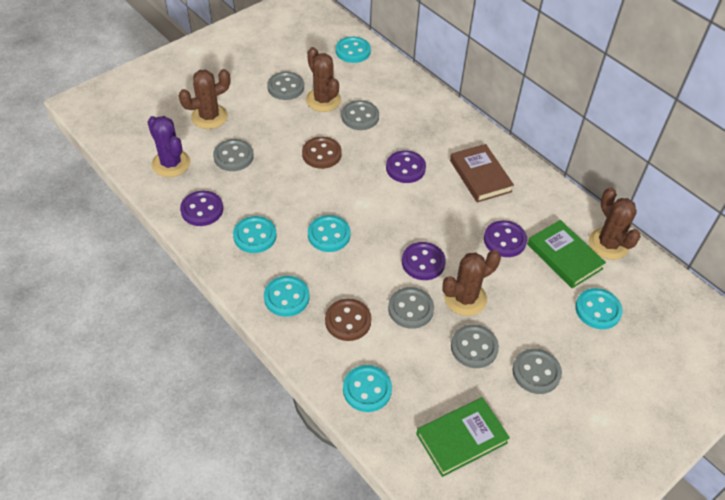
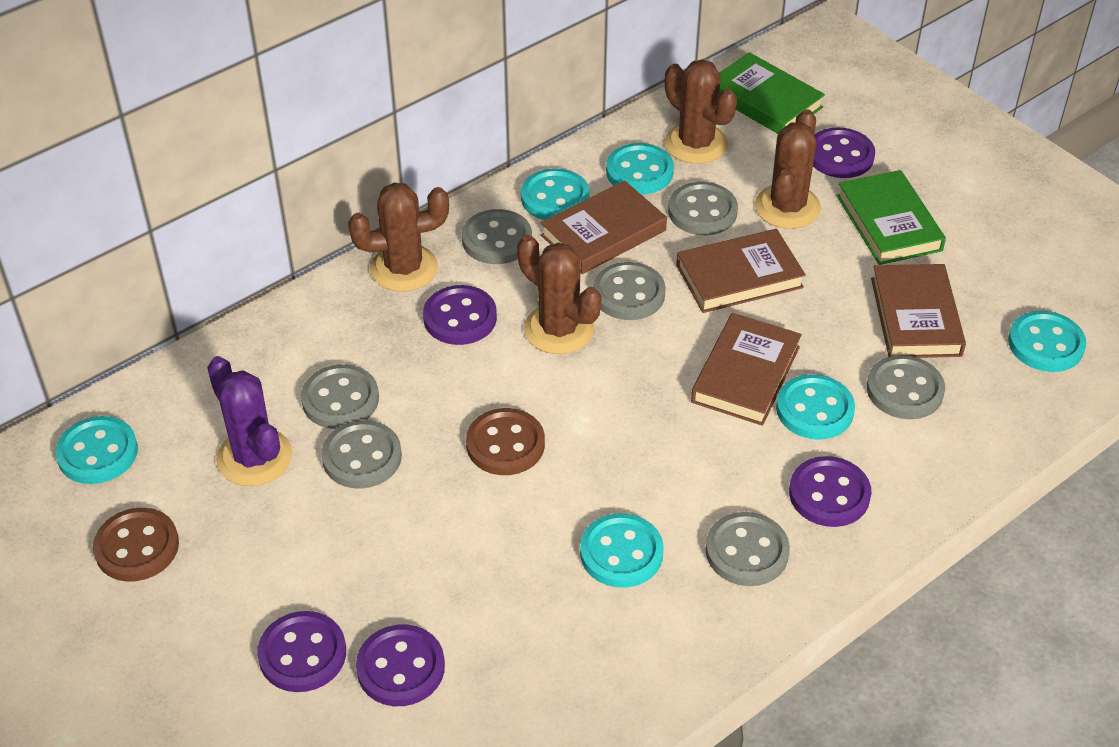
brown book: [450,144,514,203] = 1 -> [541,180,667,274] [676,229,806,313] [691,313,802,426] [871,264,966,358] = 4
grey button: [213,139,254,171] [267,72,304,100] [341,100,379,130] [388,287,434,329] [451,324,499,368] [512,348,562,394] = 6 -> [301,364,379,429] [321,420,402,489] [462,209,532,264] [593,262,666,320] [668,182,738,235] [705,512,790,586] [867,355,945,419] = 7
purple button: [180,191,223,226] [386,150,426,183] [402,242,446,280] [484,220,527,257] = 4 -> [257,611,346,692] [356,624,445,706] [423,285,497,345] [789,456,872,527] [813,127,875,178] = 5

